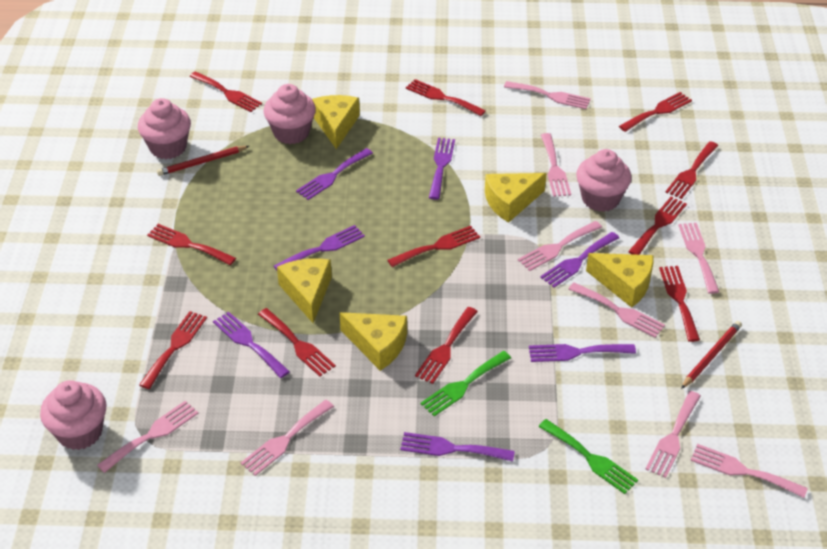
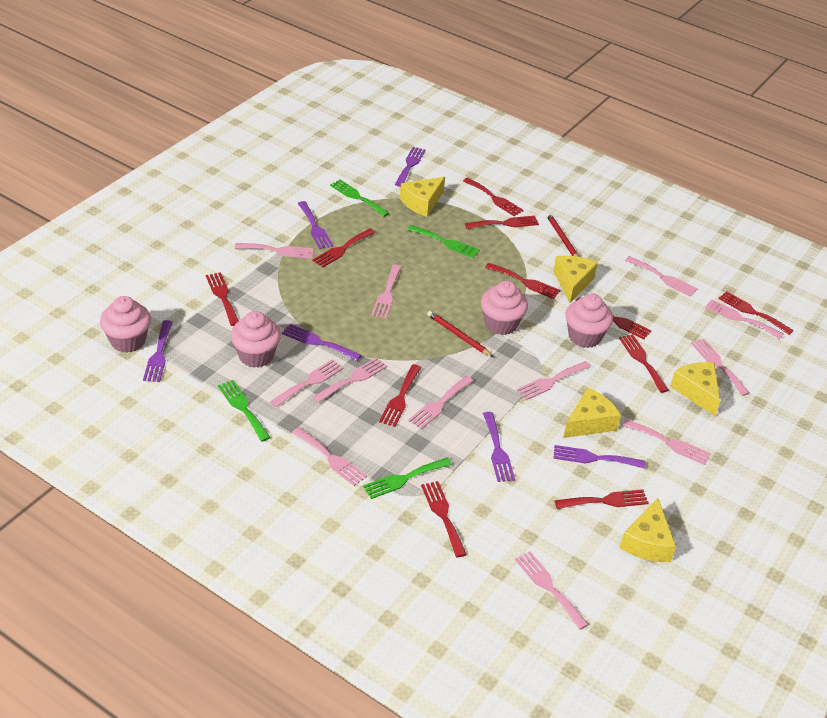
green fork: [420,351,511,416] [539,419,638,494] = 2 -> [218,380,271,442] [330,180,389,217] [363,457,452,499] [407,225,480,258] = 4
pink fork: [97,400,198,473] [241,400,334,476] [504,81,591,109] [518,221,602,271] [541,133,571,197] [569,282,665,338] [645,391,701,478] [678,223,719,294] [691,444,808,498] = 9 -> [234,243,314,259] [270,359,344,407] [292,427,367,486] [313,357,387,403] [372,264,401,318] [408,376,473,429] [515,551,589,630] [516,361,591,400] [623,419,711,465] [625,256,697,297] [691,339,750,396] [705,299,783,339] = 12
purple fork: [213,312,290,378] [274,225,365,270] [296,148,373,200] [400,432,515,462] [429,138,455,200] [529,344,636,362] [540,232,619,288] = 7 -> [143,320,173,382] [282,324,361,361] [297,201,333,249] [395,147,426,187] [483,412,515,482] [554,445,646,469] = 6

